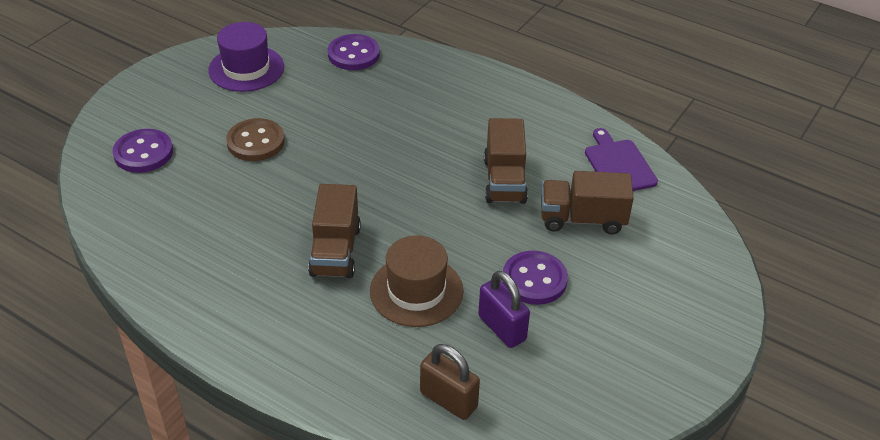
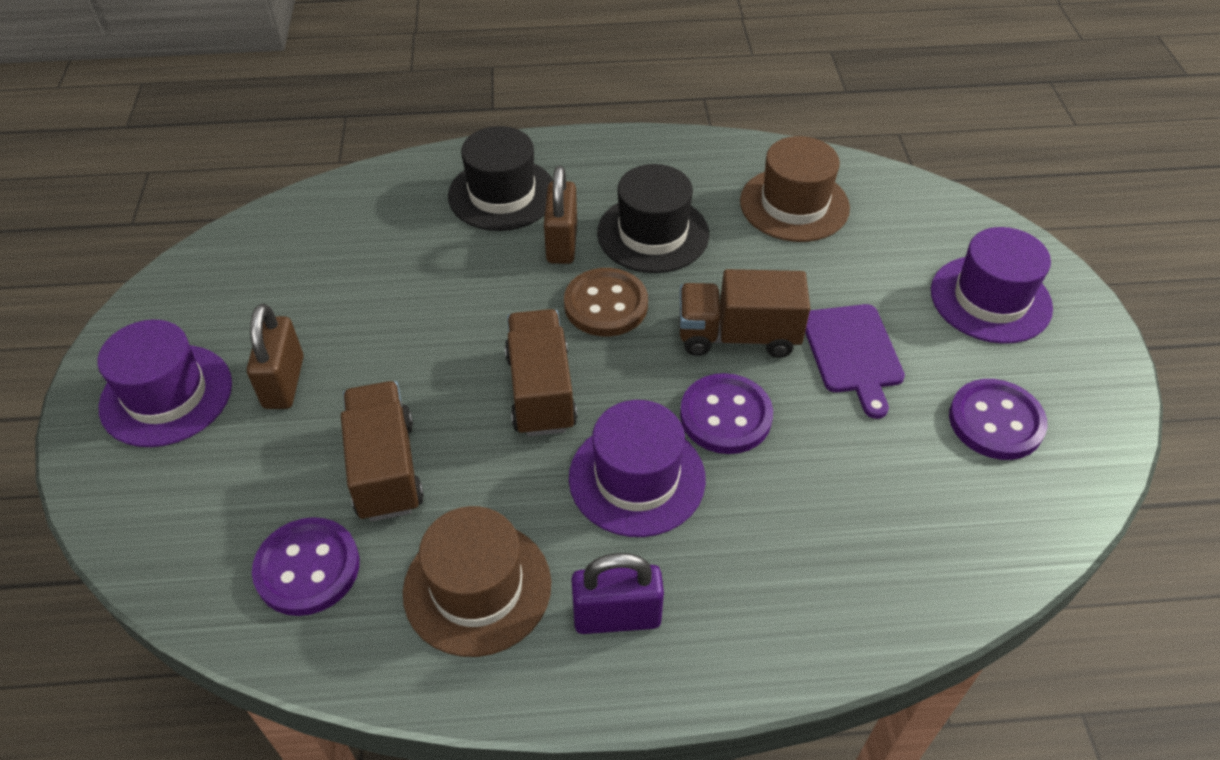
black hat: none = 0 -> [448,126,553,231] [597,164,709,273] = 2
brown hat: [370,235,463,327] = 1 -> [403,506,551,657] [740,136,850,242] = 2
brown padlock: [420,344,480,420] = 1 -> [247,304,304,409] [544,166,577,264] = 2
purple hat: [208,22,284,92] = 1 -> [97,320,232,447] [569,400,706,537] [931,227,1053,344] = 3

